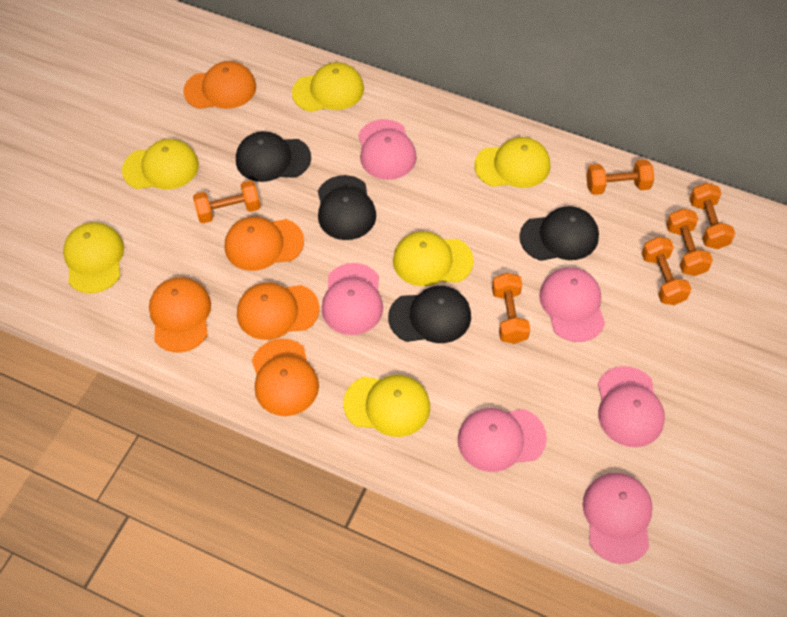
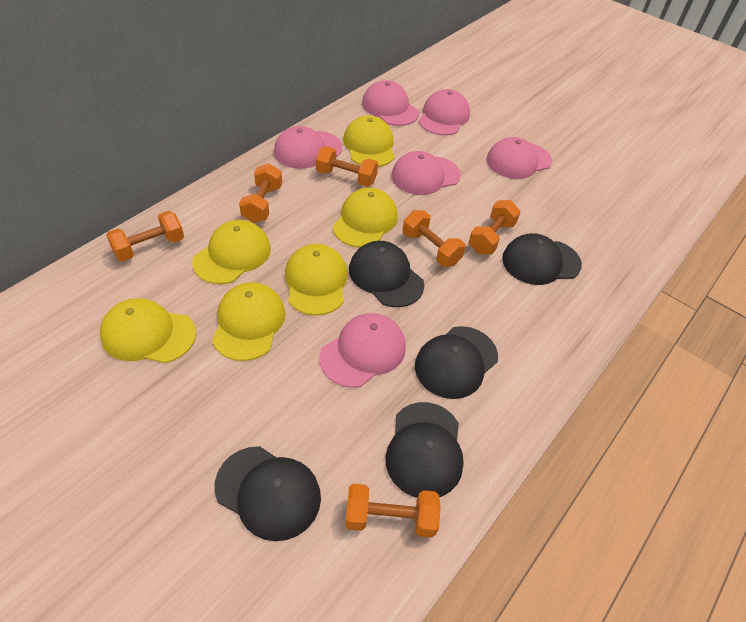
black cap: [236,131,311,182] [318,175,376,240] [388,286,471,343] [519,206,599,261] = 4 -> [215,446,321,541] [349,241,424,307] [386,402,464,498] [415,326,498,399] [502,233,582,285] = 5
orange cap: [149,277,211,352] [183,61,256,109] [225,217,304,271] [237,282,320,340] [252,339,319,416] = 5 -> none = 0

